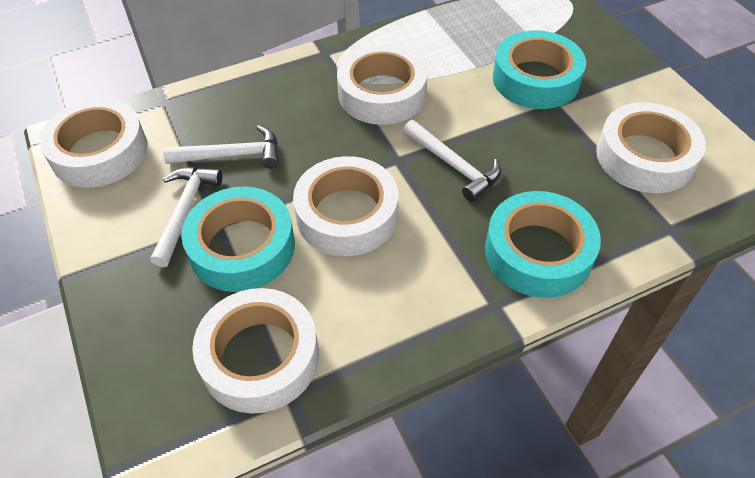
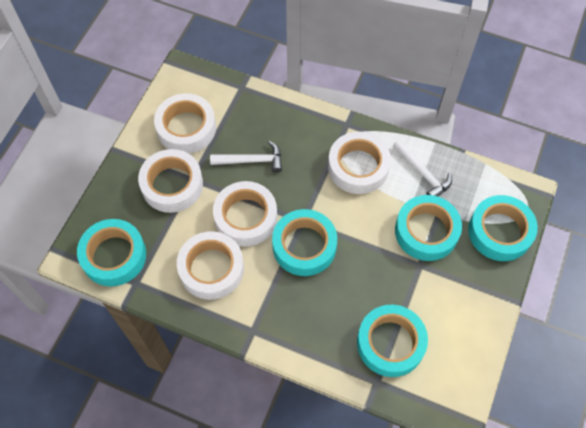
turquoise tape: [181,187,295,292] [485,191,601,298] [493,31,586,109] = 3 -> [77,219,146,286] [272,209,337,276] [357,305,428,377] [395,195,462,261] [468,195,538,261] = 5
white hammer: [150,167,222,267] [163,125,279,169] [403,120,501,202] = 3 -> [210,141,282,173] [393,139,452,196] = 2

